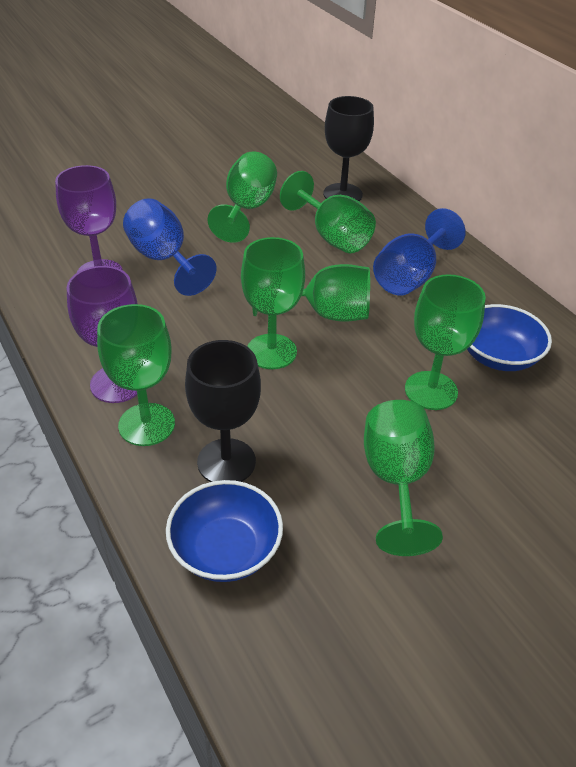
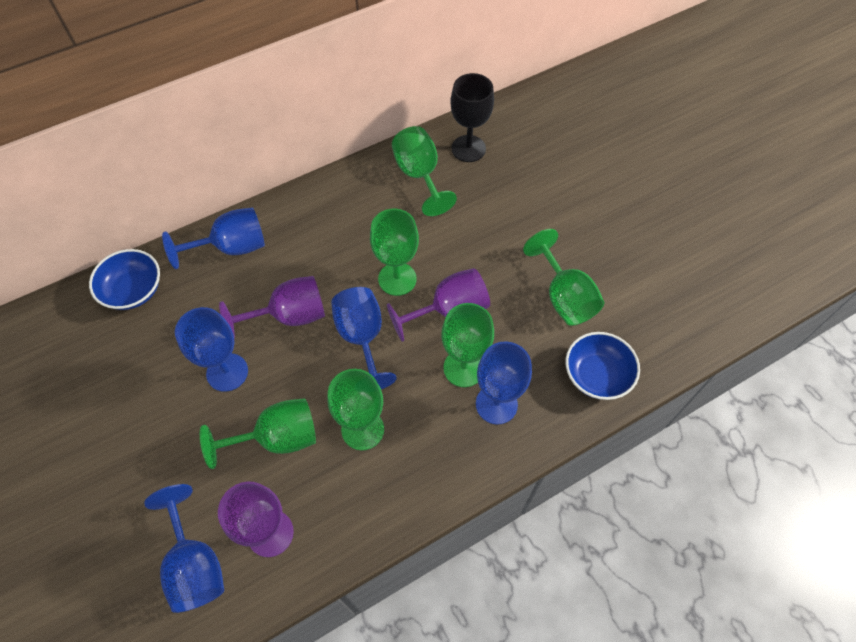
black goblet: [185,340,261,482] [323,96,374,201] = 2 -> [450,73,494,162] = 1
blue goblet: [123,198,216,296] [373,208,466,295] = 2 -> [144,484,224,613] [162,208,265,269] [175,307,248,392] [331,287,397,389] [476,341,532,424] = 5
green goblet: [97,304,175,446] [207,151,277,243] [241,237,305,369] [252,264,370,321] [280,171,376,253] [364,400,443,556] [405,274,486,410] = 7 -> [200,398,316,469] [327,369,384,450] [370,209,419,296] [392,126,457,216] [441,303,494,387] [523,229,604,326] = 6
purple goblet: [55,165,123,273] [67,266,138,403] = 2 -> [218,481,294,557] [219,276,325,339] [387,268,490,342] = 3

